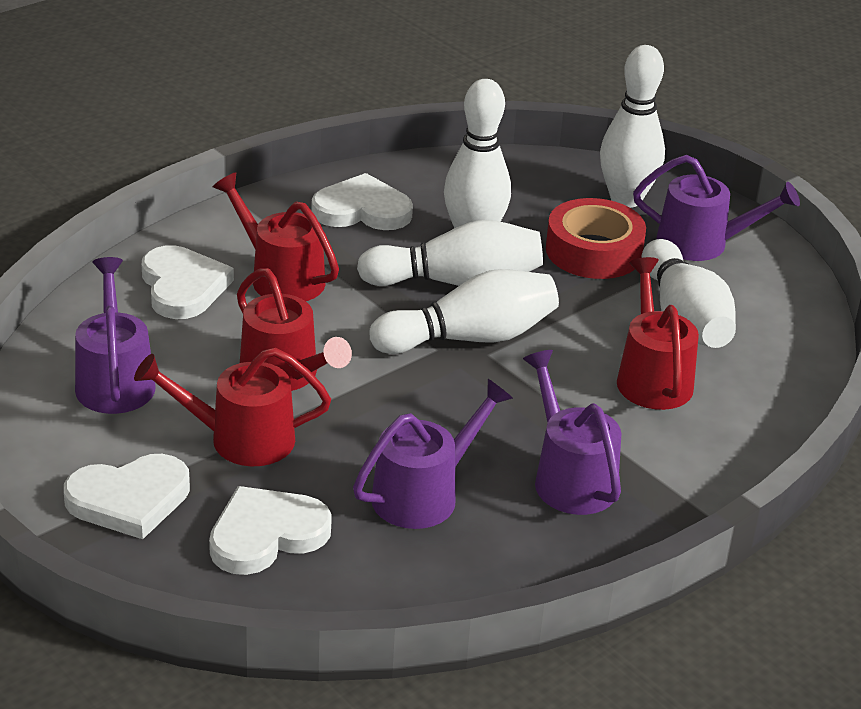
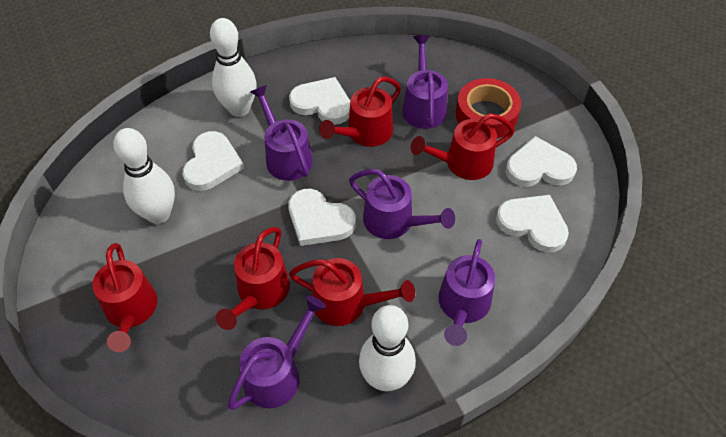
purple watering can: [75,257,156,414] [353,379,513,529] [523,350,622,515] [633,155,800,261] = 4 -> [227,295,326,410] [250,85,313,181] [349,169,455,239] [402,35,448,129] [438,239,495,346] = 5
red watering can: [134,348,331,466] [213,172,339,301] [237,268,352,391] [617,257,699,410] = 4 -> [92,243,157,352] [216,227,290,330] [289,258,415,326] [319,76,401,147] [411,113,515,180] = 5
white bowling pin: [357,220,543,286] [369,269,559,354] [444,79,511,228] [600,45,665,208] [641,239,736,348] = 5 -> [113,128,175,224] [210,18,257,117] [359,305,416,391] = 3
white heart: [64,454,190,539] [142,245,234,319] [209,486,332,575] [311,173,413,230] = 4 -> [182,131,244,191] [288,189,356,246] [289,77,350,125] [496,195,569,252] [506,136,577,187] = 5

